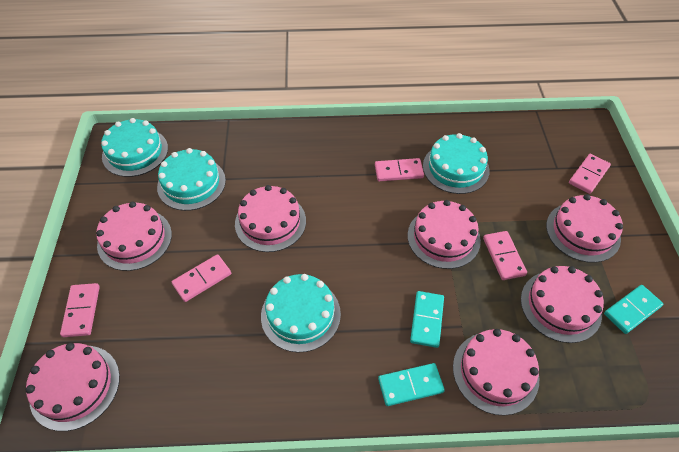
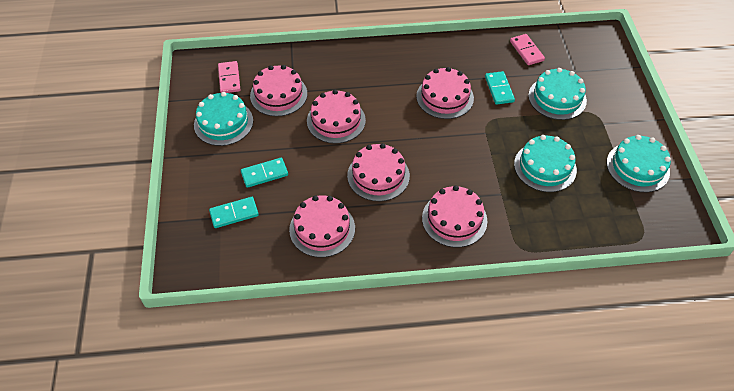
pink cake: [26,343,120,431] [96,201,172,271] [235,185,306,252] [408,200,481,269] [453,329,540,416] [521,266,604,343] [546,194,623,263] = 7 -> [250,65,307,116] [289,195,355,257] [307,90,366,144] [347,143,410,201] [416,67,474,119] [422,185,487,247] = 6
pink domino: [60,283,100,337] [172,254,231,302] [375,158,424,181] [483,231,527,280] [569,154,611,194] = 5 -> [218,61,240,93] [510,34,545,65] = 2

